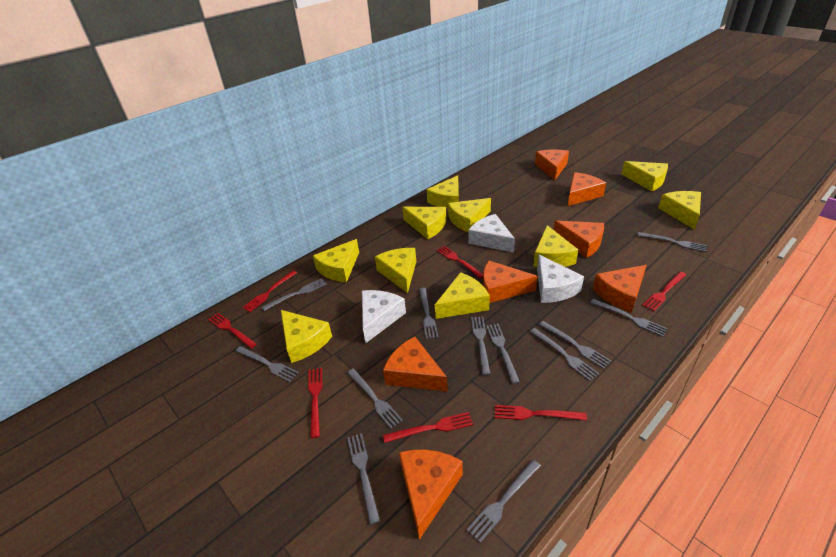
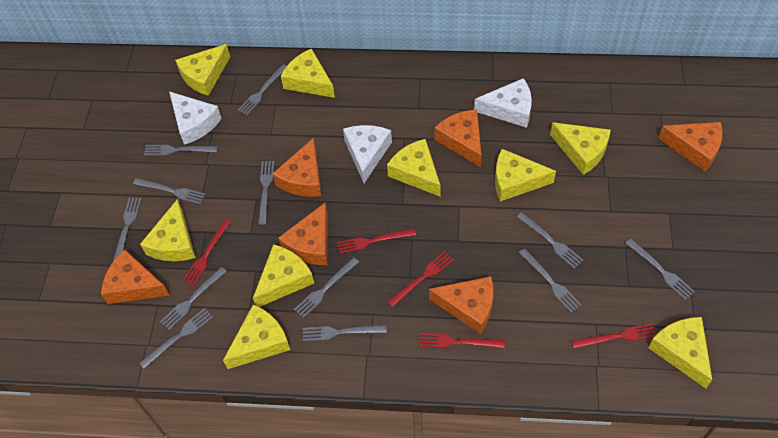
orange cheese: [383,337,448,392] [399,450,463,540] [483,261,538,303] [535,150,569,180] [554,221,604,258] [568,172,606,206] [593,265,647,313] = 7 -> [101,249,170,304] [272,138,321,197] [278,202,328,265] [429,276,493,334] [435,109,482,167] [658,122,722,171] = 6
red fork: [208,313,257,349] [242,271,297,312] [308,368,322,438] [383,412,473,443] [437,246,483,278] [495,405,587,421] [642,271,687,311] = 7 -> [182,219,231,286] [337,228,416,254] [387,251,454,308] [419,333,505,348] [571,323,657,349] = 5
yellow cheese: [281,310,332,363] [313,239,359,282] [375,248,416,293] [402,207,446,239] [426,175,459,209] [435,272,490,319] [448,198,491,232] [533,225,578,267] [622,161,668,191] [659,191,701,230] = 10 -> [140,199,196,261] [175,44,230,96] [223,304,290,369] [253,244,314,307] [281,49,335,98] [387,139,441,196] [495,149,556,201] [550,122,611,175] [648,317,712,388] = 9

